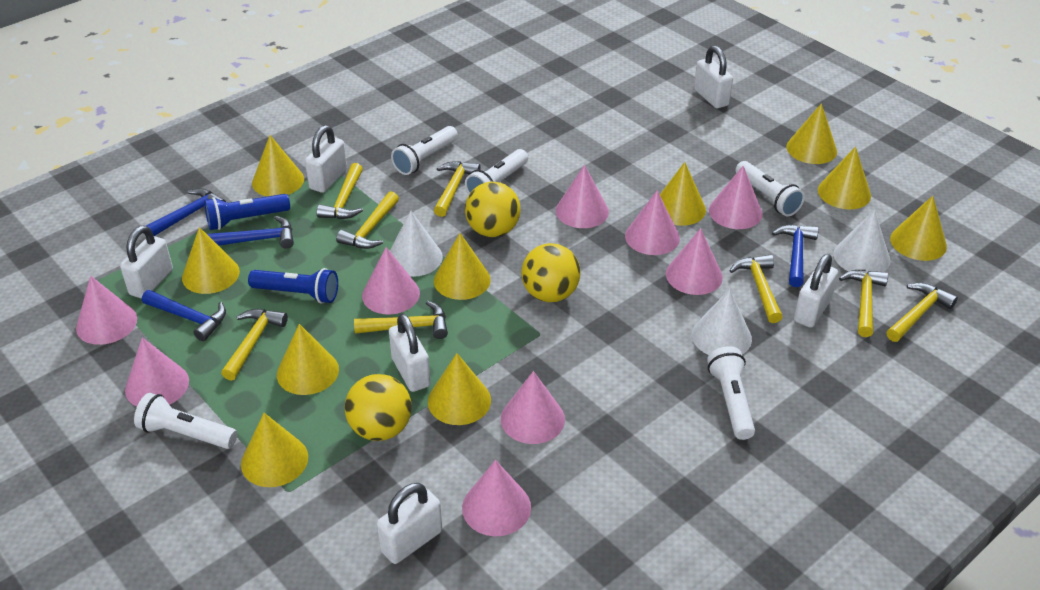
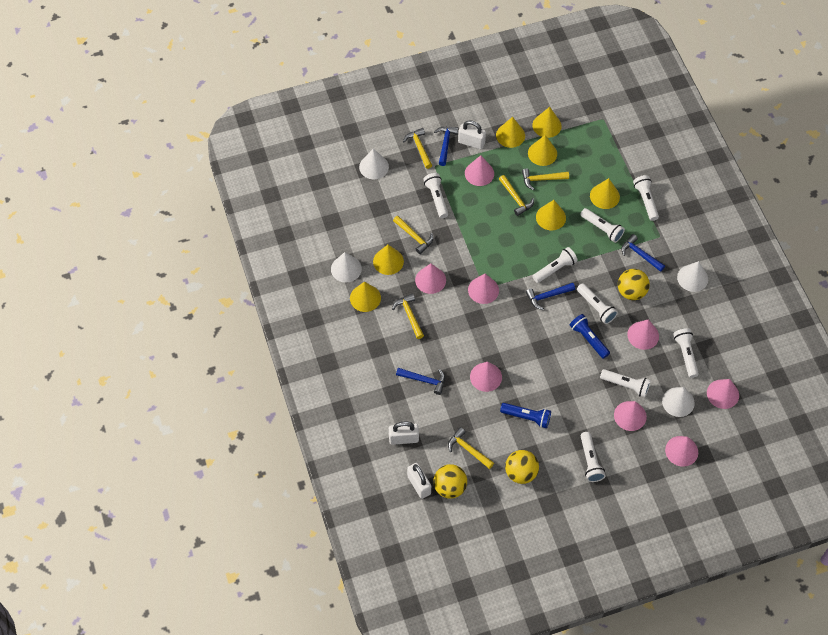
pink cone: [76,276,137,345] [125,337,189,407] [362,247,420,315] [462,460,531,536] [501,371,565,444] [556,165,609,228] [625,190,680,255] [666,228,723,295] [709,166,763,229] = 9 -> [415,264,446,294] [465,155,494,186] [468,274,499,304] [470,362,502,392] [614,401,647,431] [627,319,659,350] [665,436,698,467] [707,379,739,409] = 8
white cone: [390,211,443,277] [692,289,752,355] [833,210,891,273] = 3 -> [331,252,362,282] [359,149,389,179] [662,387,695,417] [677,261,708,292] = 4
white flashlight: [134,393,237,449] [391,126,458,175] [465,149,528,194] [707,346,755,440] [736,161,805,216] = 5 -> [423,173,448,218] [533,247,578,283] [577,283,618,324] [580,208,625,243] [581,432,605,482] [600,369,651,397] [633,175,659,221] [674,328,699,378] = 8
white padlock: [120,225,173,299] [305,125,347,193] [377,483,442,564] [389,314,431,392] [694,46,733,108] [794,254,838,328] = 6 -> [389,422,419,445] [407,463,431,499] [458,120,486,149] = 3
yellow cone: [182,227,240,294] [241,413,308,487] [252,135,304,196] [277,324,339,395] [428,353,491,425] [434,233,491,300] [660,162,706,226] [786,103,837,164] [818,146,871,209] [890,196,947,261] = 10 -> [350,282,381,312] [373,245,404,275] [496,117,525,148] [528,135,557,166] [532,107,562,138] [536,200,566,230] [590,178,620,209] = 7
yellow hammer: [221,309,288,381] [316,163,363,219] [336,191,399,249] [354,301,448,339] [434,161,481,217] [729,254,783,323] [839,270,888,337] [887,283,958,342] = 8 -> [392,293,424,339] [393,216,433,254] [403,128,432,169] [448,427,494,469] [499,175,534,216] [522,168,569,190] = 6

